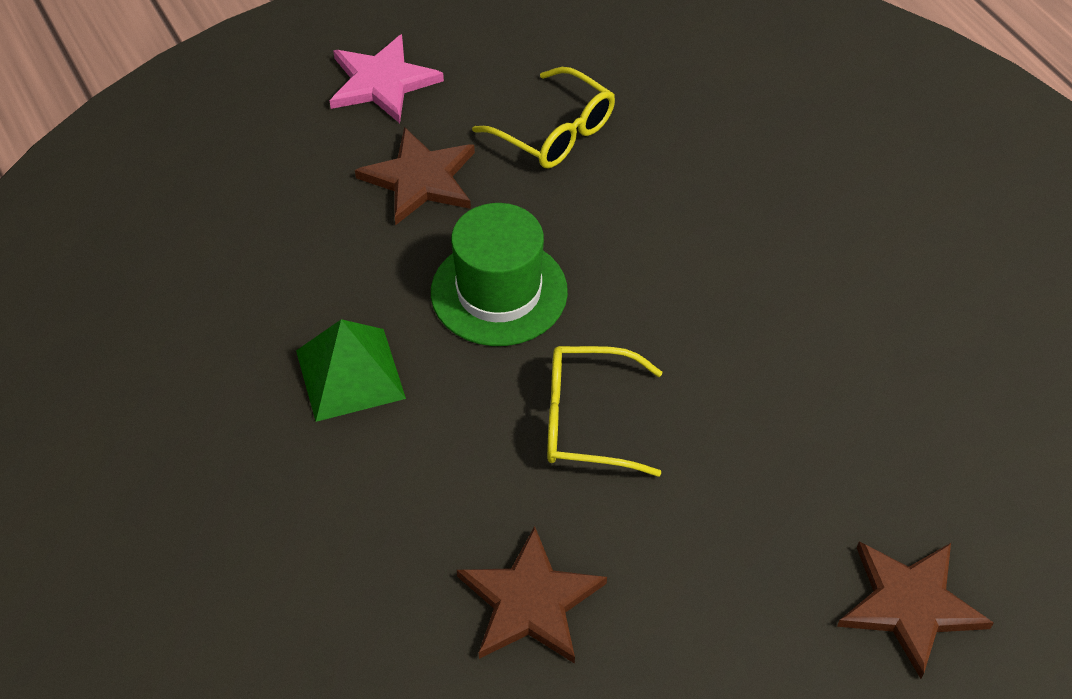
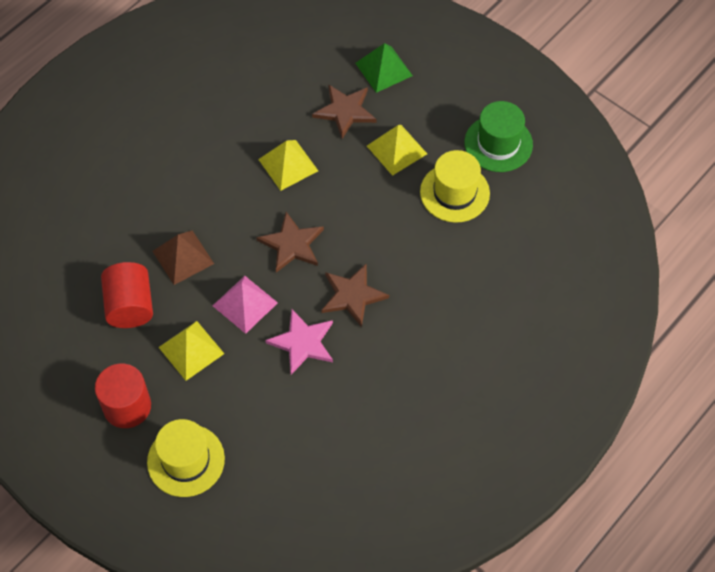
brown pyramid: none = 0 -> [152,231,214,285] = 1
pink pyramid: none = 0 -> [213,276,278,334] = 1
red cylinder: none = 0 -> [95,364,151,428] [101,262,153,328] = 2
yellow glasses: [472,67,615,168] [547,346,662,477] = 2 -> none = 0
yellow hat: none = 0 -> [147,419,225,497] [420,150,490,223] = 2
yellow pyramid: none = 0 -> [158,321,224,381] [258,140,318,191] [367,125,427,176] = 3

